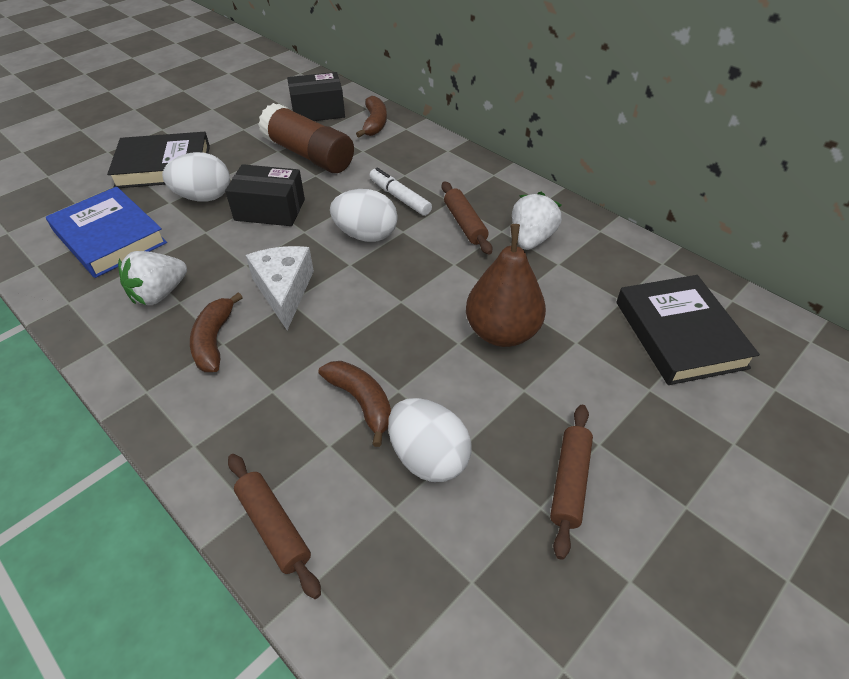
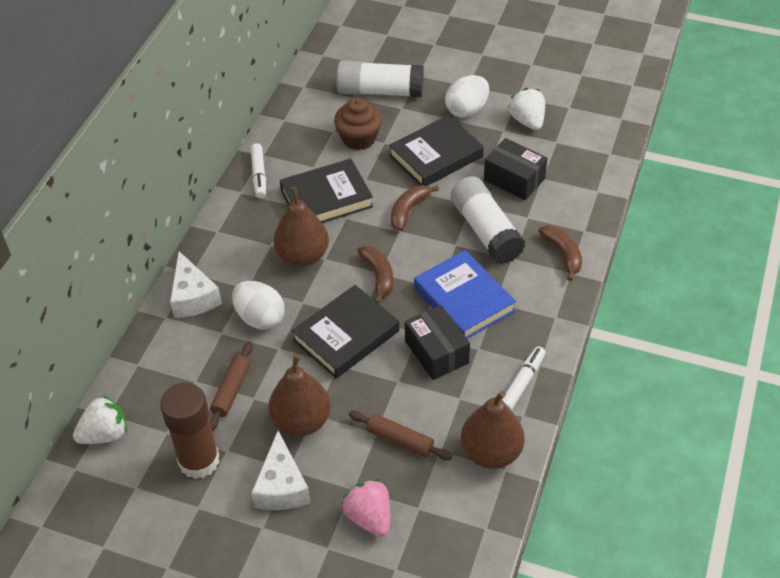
black book: [107,132,210,188] [616,275,760,385] = 2 -> [280,159,373,223] [292,285,399,378] [389,115,484,186] = 3
brown cupcake: none = 0 -> [334,98,382,150] = 1
brown pear: [466,224,546,347] = 1 -> [268,354,331,436] [273,187,329,267] [461,390,525,469] = 3
brown rolling pin: [228,454,321,599] [442,181,492,255] [550,405,593,560] = 3 -> [210,342,253,431] [349,411,453,460] = 2
pink strawberry: none = 0 -> [341,478,390,537] = 1
white cheese: [246,246,314,330] = 1 -> [170,251,222,318] [251,431,311,510] = 2
white egg: [162,152,230,202] [330,189,398,242] [388,398,471,482] = 3 -> [232,281,285,330] [445,75,489,118] = 2
white glue stick: none = 0 -> [337,60,424,97] [451,176,525,264] = 2
white marker: [369,167,432,216] = 1 -> [250,143,266,198] [502,346,546,411] = 2

